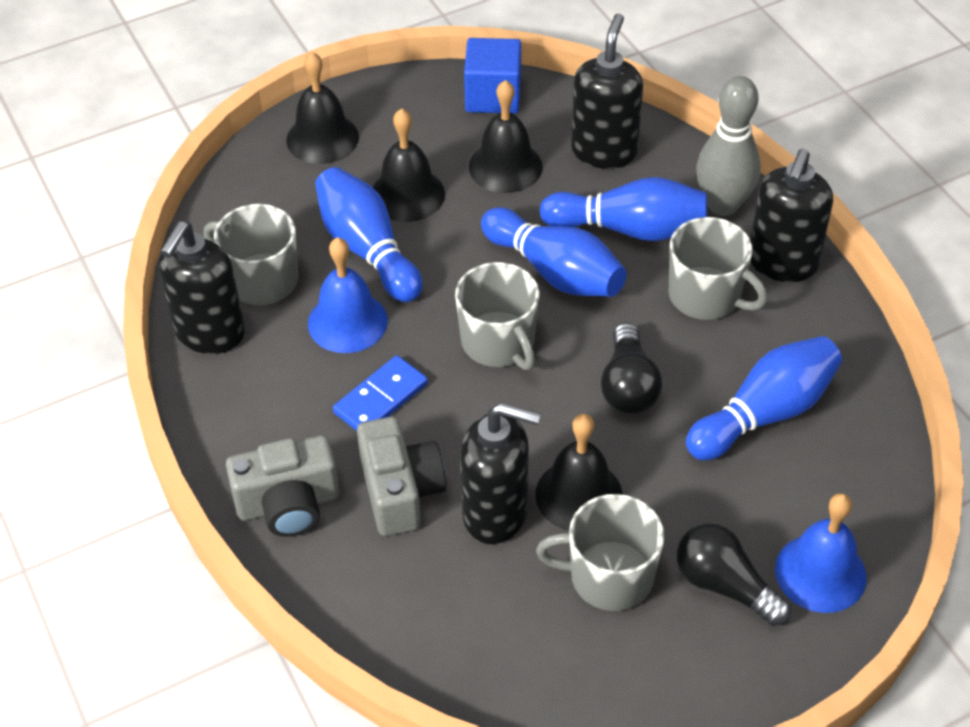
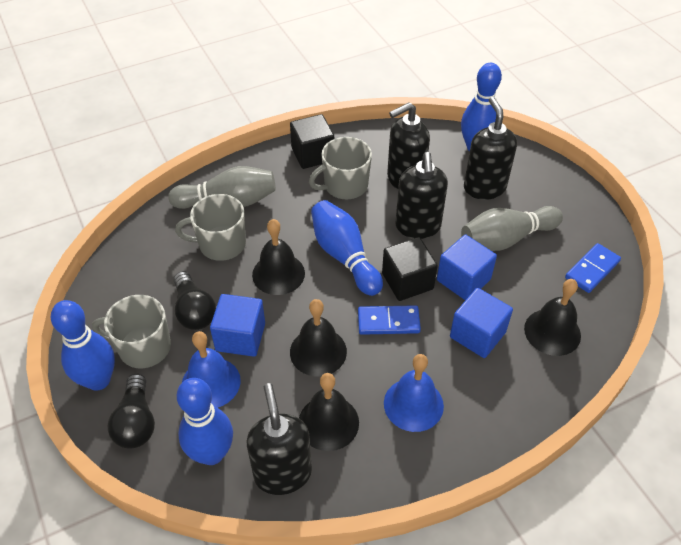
black cube: none = 0 -> [290,114,334,169] [382,237,438,301] = 2
blue cube: [464,38,521,114] = 1 -> [210,294,265,357] [437,234,497,300] [450,288,513,358] = 3
blue domino: [333,355,428,431] = 1 -> [358,305,421,335] [565,243,621,293] = 2
grey bowling pin: [696,76,761,216] = 1 -> [168,166,276,209] [461,206,563,251] = 2
grey camera: [226,435,340,537] [357,417,446,536] = 2 -> none = 0
grey mug: [203,204,298,305] [455,262,540,370] [536,494,665,611] [669,217,768,320] = 4 -> [92,295,171,368] [175,194,246,261] [309,137,372,199] = 3

